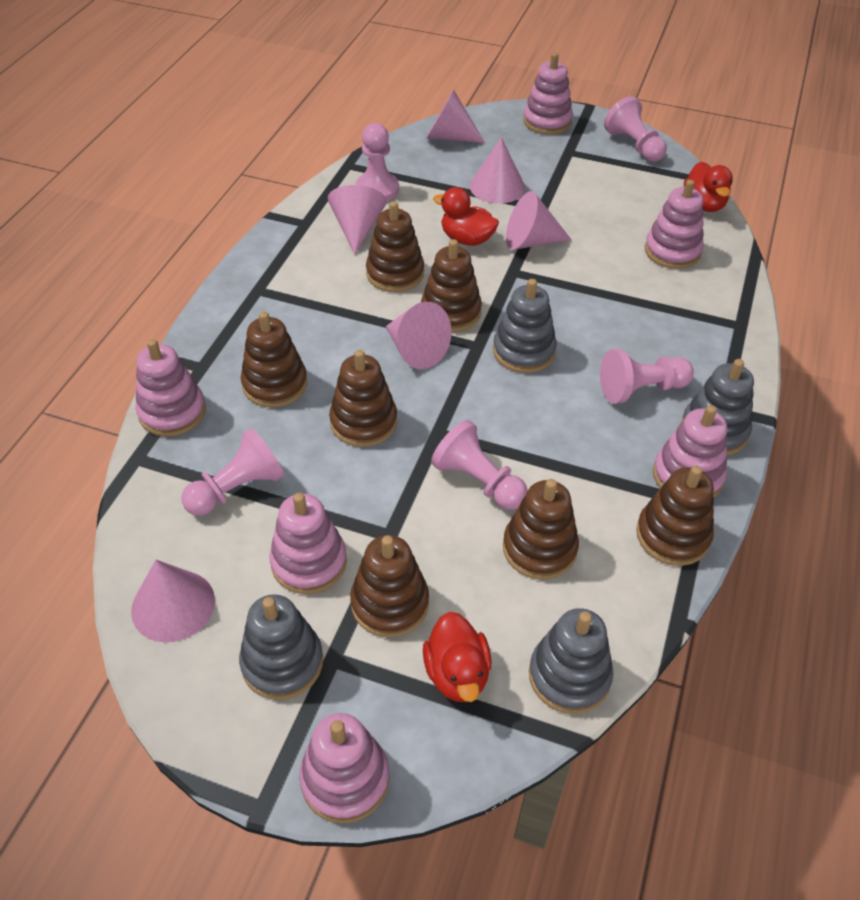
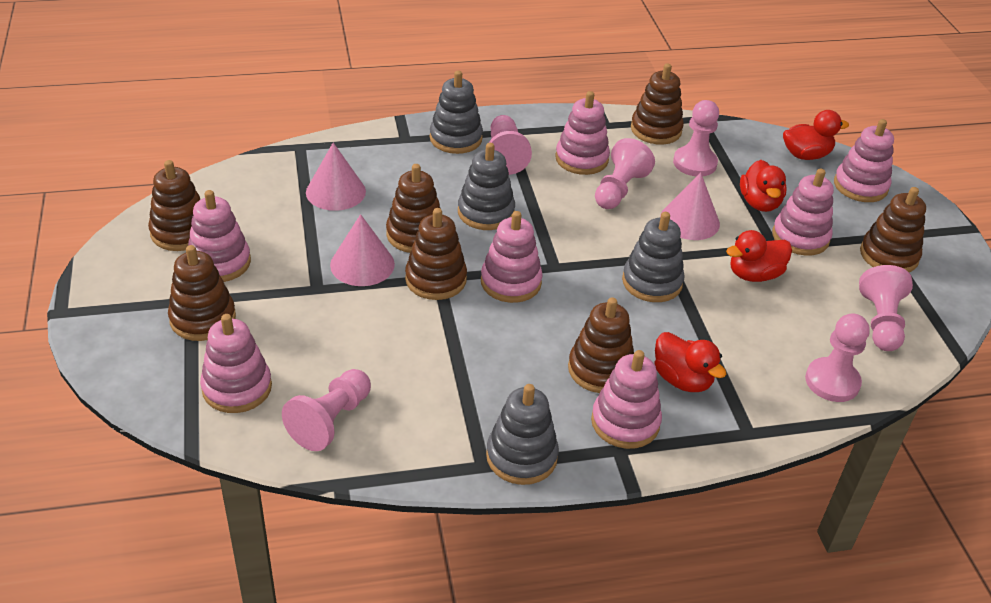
pink cone: [131,560,215,643] [328,185,387,255] [386,302,452,369] [427,90,485,143] [470,137,525,204] [506,191,572,250] = 6 -> [306,143,366,211] [330,214,395,286] [660,172,720,240] = 3
pink pawn: [181,428,284,516] [356,123,399,201] [431,420,528,510] [600,349,694,404] [604,96,667,162] = 5 -> [282,369,371,451] [489,115,532,175] [595,138,655,209] [673,100,719,176] [805,313,870,402] [859,265,913,351] = 6
pink stacking toy: [135,339,206,436] [269,493,347,594] [299,713,390,823] [523,53,573,135] [644,180,704,269] [653,405,727,498] = 6 -> [188,190,251,282] [200,314,272,413] [481,211,543,303] [555,91,610,175] [591,350,662,449] [772,169,834,256] [834,119,894,202] = 7
red duck: [423,612,491,702] [433,187,499,246] [684,162,733,212] = 3 -> [654,332,726,392] [726,230,792,282] [740,160,787,212] [783,110,849,160] = 4

